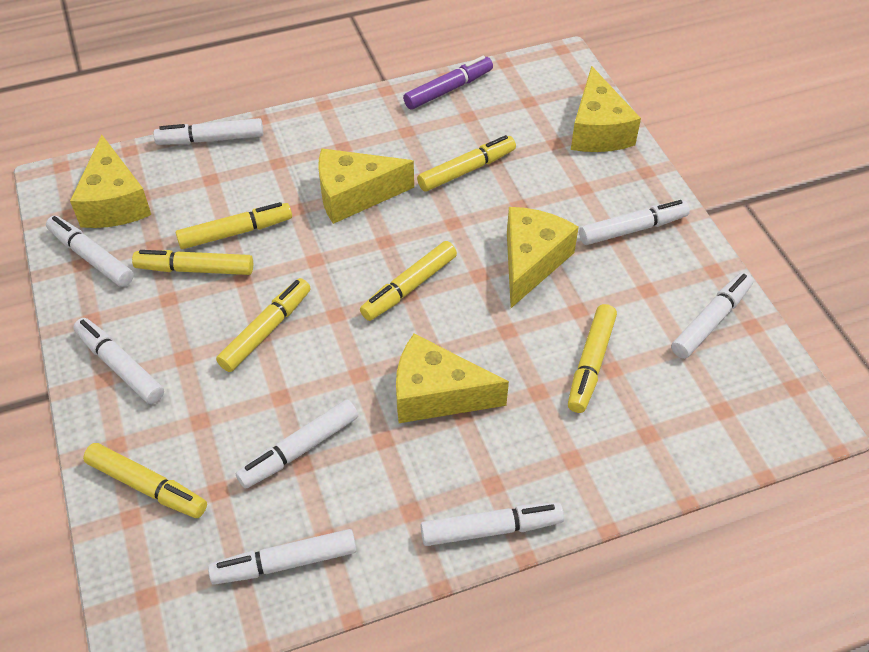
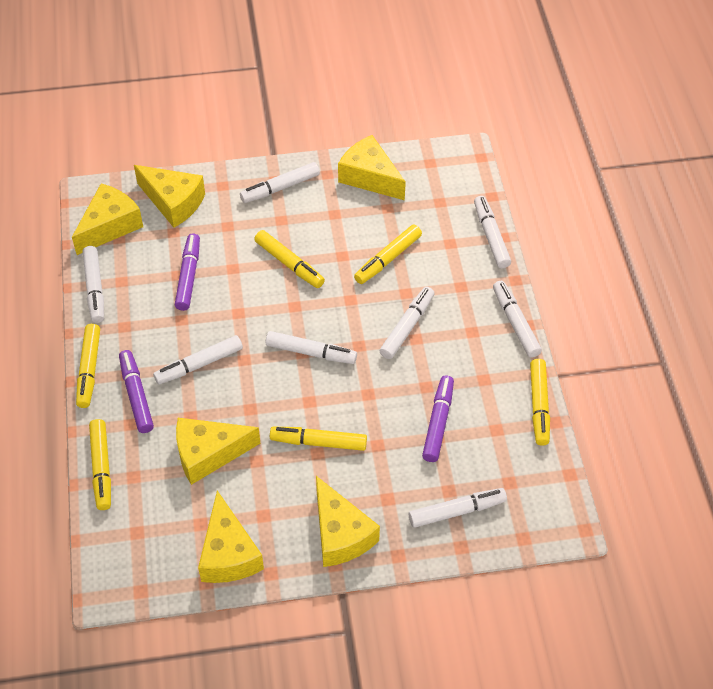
purple marker: [403,56,493,109] = 1 -> [119,350,154,433] [175,233,200,311] [422,375,454,462] = 3
yellow cheese: [70,135,151,228] [318,148,414,224] [396,334,509,423] [507,207,579,308] [571,66,641,152] = 5 -> [72,183,143,255] [134,165,205,228] [176,418,260,485] [198,490,264,583] [316,476,380,567] [338,135,406,200] = 6
yellow marker: [83,443,207,518] [132,250,253,275] [176,202,292,249] [216,278,311,372] [360,241,457,321] [417,135,516,192] [568,304,617,413] = 7 -> [76,324,100,408] [89,419,111,510] [254,230,325,288] [270,427,367,451] [354,224,422,284] [530,359,550,446] = 6

